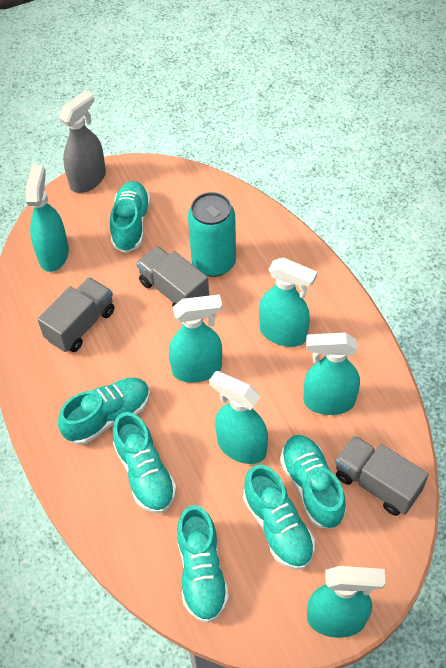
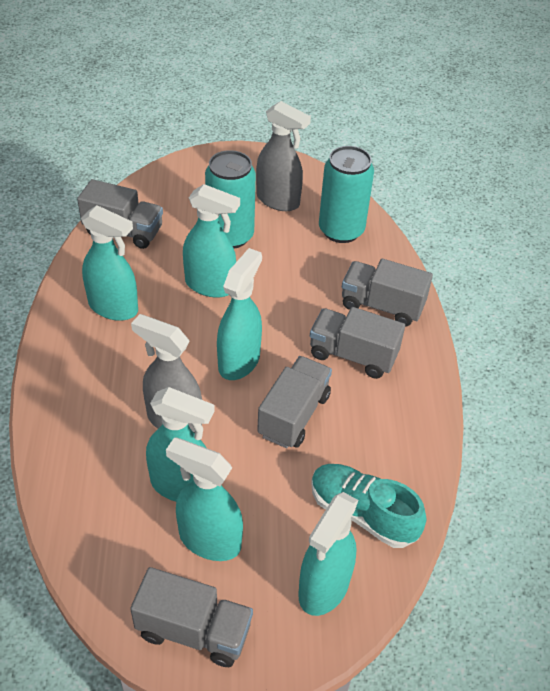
grey spray bottle: [58,90,106,193] = 1 -> [131,314,202,433] [256,101,311,211] = 2
grey truck: [37,277,114,352] [136,246,209,307] [335,436,429,516] = 3 -> [77,179,163,249] [130,567,253,667] [257,356,332,448] [310,307,405,379] [342,259,433,327] = 5
turquoise can: [188,192,236,277] = 1 -> [205,150,256,249] [319,146,374,243] = 2
turquoise shoe: [58,378,150,445] [110,181,151,253] [113,412,177,513] [177,505,229,623] [243,465,315,570] [280,435,346,529] = 6 -> [311,464,426,548] = 1

